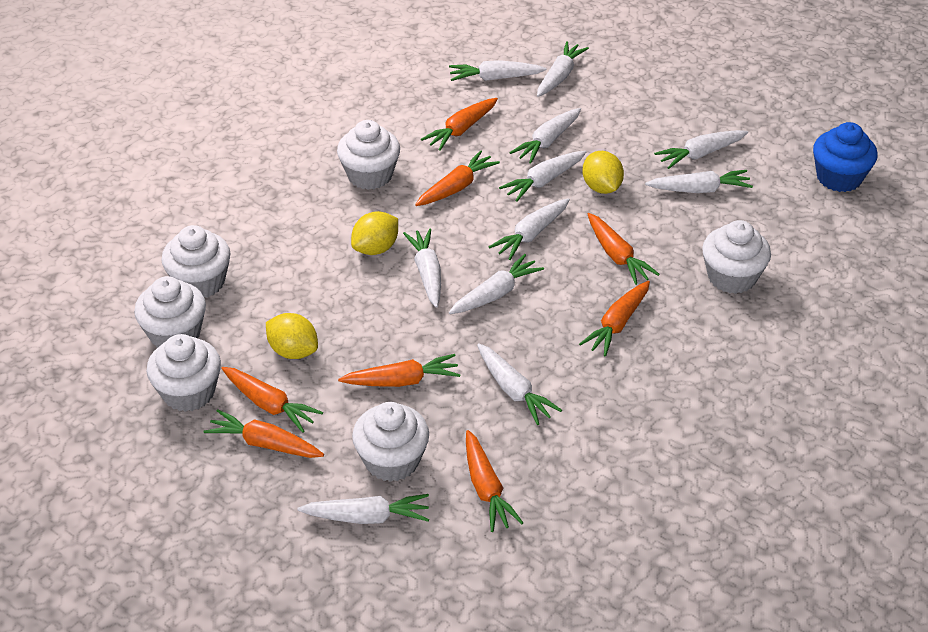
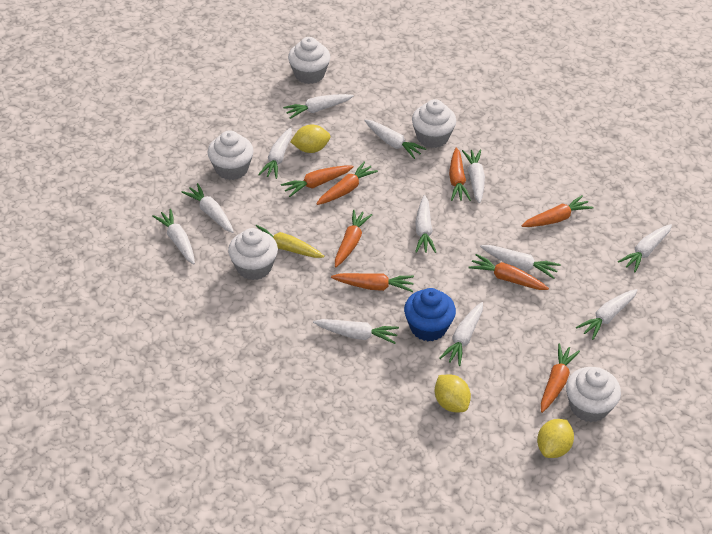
white carrot: [297,494,429,524] [403,229,441,308] [449,60,547,81] [449,254,544,314] [477,343,562,425] [489,198,570,260] [499,151,586,202] [509,108,581,164] [537,41,589,97] [645,170,753,193] [654,130,748,169] = 11 -> [153,209,195,264] [182,183,234,233] [258,127,292,179] [283,94,354,119] [313,319,399,344] [364,119,426,159] [415,195,436,253] [439,302,483,366] [462,149,485,203] [480,245,560,279] [576,289,638,340] [618,224,672,272] = 12
white cupcake: [134,276,206,348] [146,334,221,412] [161,225,230,297] [337,120,400,190] [352,402,429,482] [702,220,771,294] = 6 -> [208,130,254,180] [228,228,278,280] [288,37,331,84] [412,99,456,148] [566,367,621,422] = 5
yellow carrot: none = 0 -> [256,225,325,258] = 1

